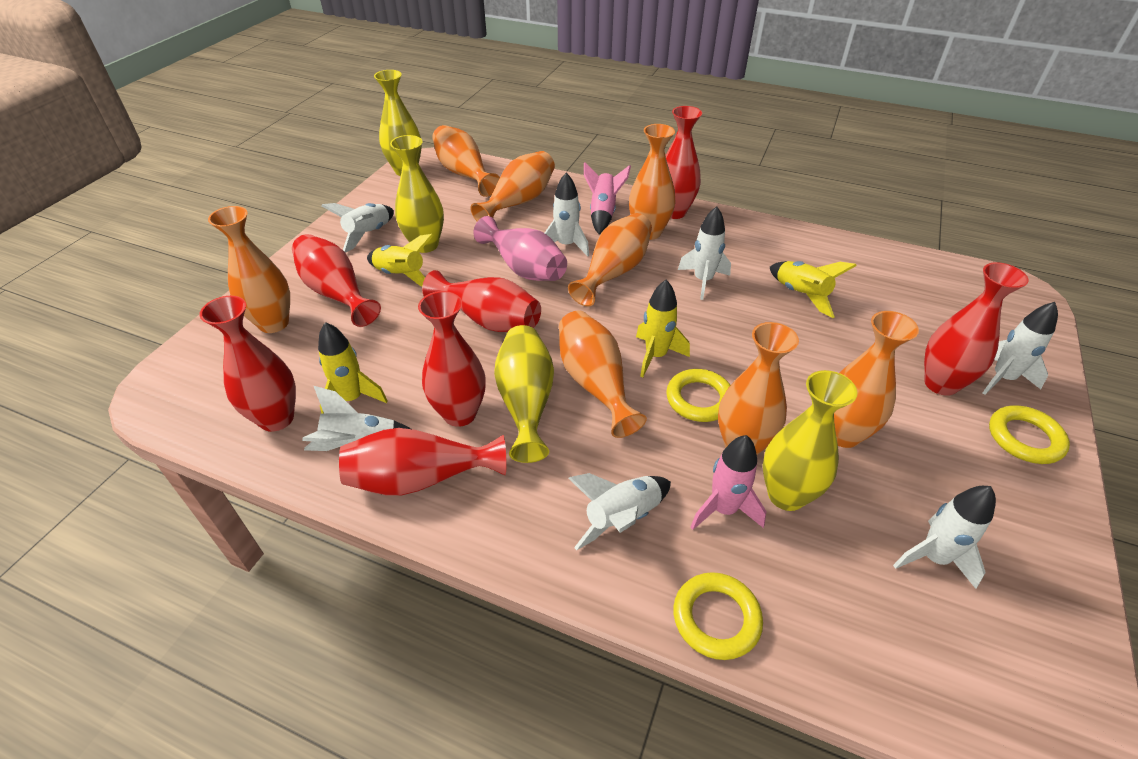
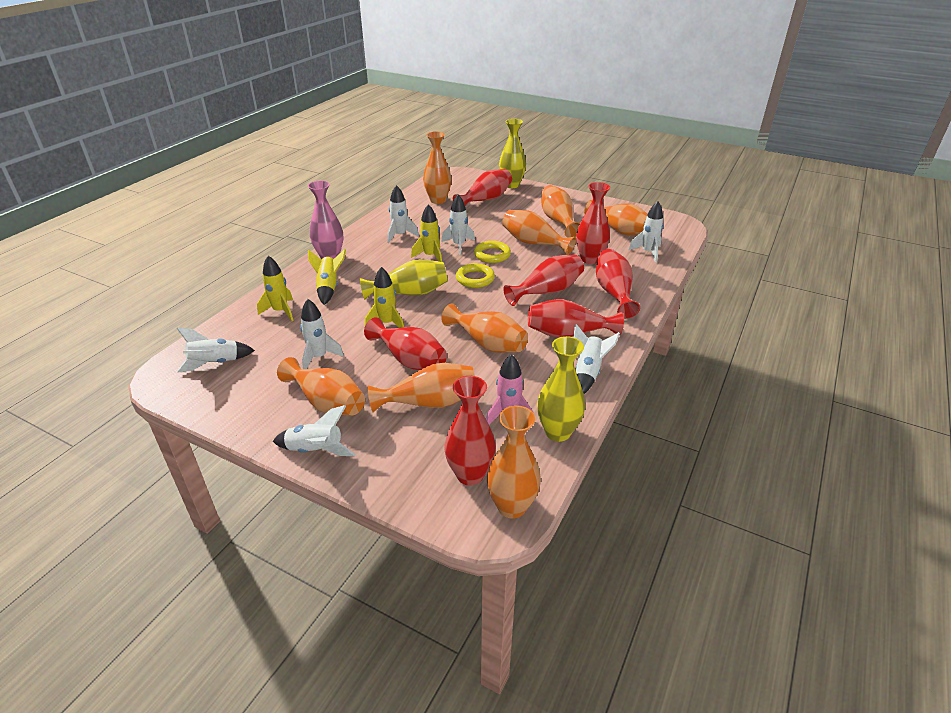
pink rocket: [584,162,631,234] [690,435,767,530] = 2 -> [486,354,533,424] = 1
yellow ring: [666,369,730,422] [673,572,763,660] [989,405,1070,464] = 3 -> [456,263,495,288] [474,241,511,263] = 2
yellow vase: [374,70,422,176] [390,135,444,253] [494,325,554,463] [763,370,858,511] = 4 -> [360,259,448,300] [499,119,526,188] [537,336,585,442] = 3

